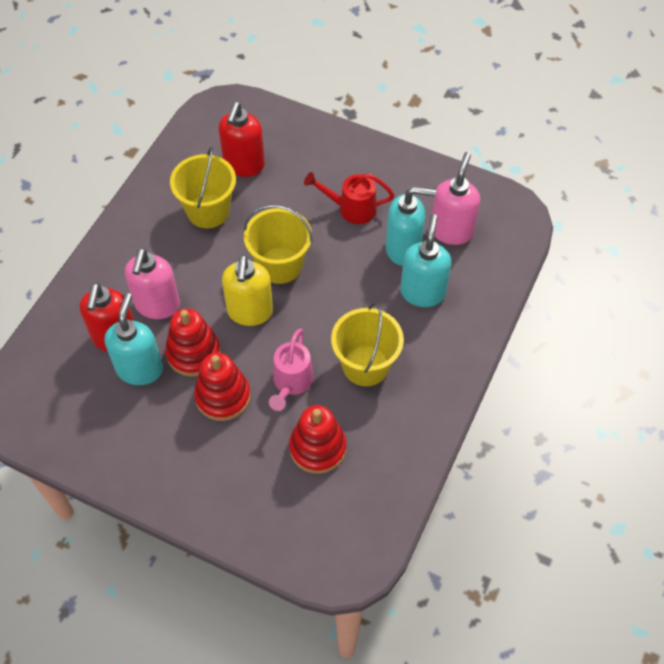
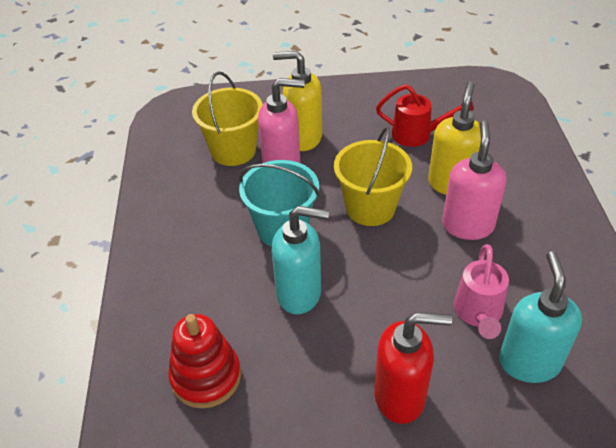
red soap dispenser: [79,283,134,352] [218,102,265,177] = 2 -> [374,312,452,424] = 1
red stacking toy: [165,308,221,377] [194,353,251,421] [289,405,346,474] = 3 -> [168,314,241,409] = 1
turquoise bucket: none = 0 -> [239,160,320,247] = 1
turquoise soap dispenser: [105,293,163,385] [386,186,436,266] [400,214,451,307] = 3 -> [272,206,329,314] [499,251,582,383] = 2
yellow bucket: [170,147,236,228] [244,205,313,284] [331,302,404,386] = 3 -> [192,72,263,166] [334,127,412,226] = 2
yellow soap dispenser: [222,255,273,326] = 1 -> [273,51,322,151] [428,82,481,195] = 2

